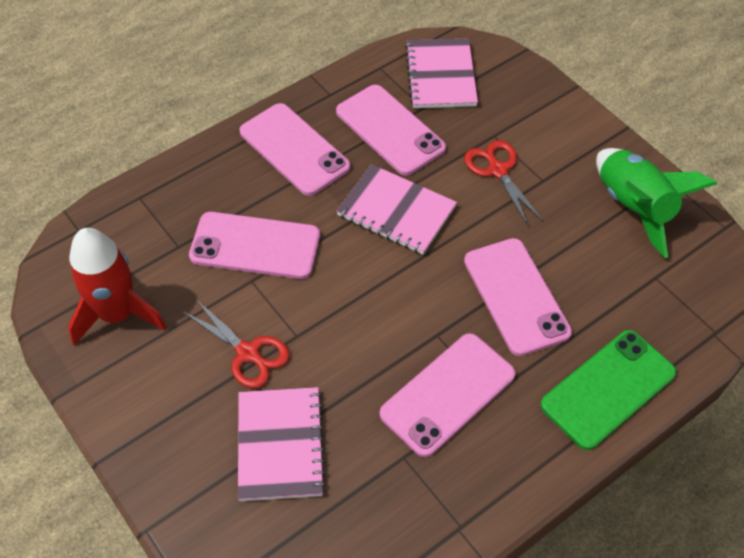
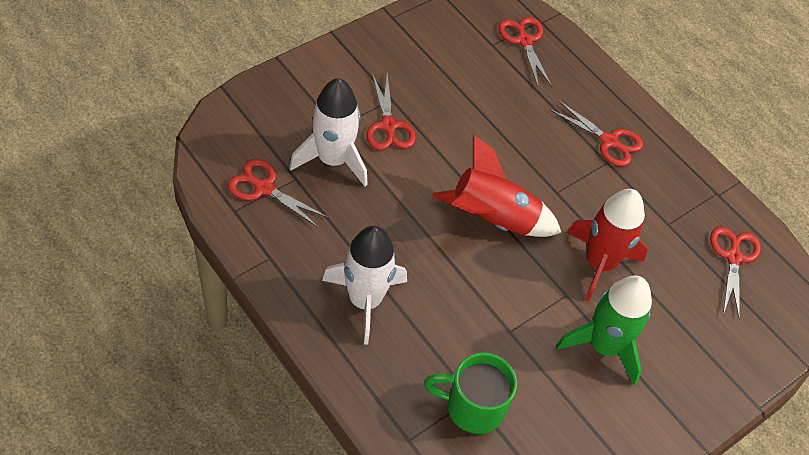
green mug: none = 0 -> [424,352,517,434] = 1
green phone: [541,330,676,450] = 1 -> none = 0
pink notebook: [238,387,326,501] [336,164,457,255] [405,38,478,108] = 3 -> none = 0
pink phone: [189,212,320,279] [240,103,350,196] [336,85,446,176] [380,333,515,457] [464,238,572,356] = 5 -> none = 0
red rocket: [68,228,166,345] = 1 -> [432,135,562,237] [567,189,648,301] = 2
red scissors: [182,298,290,388] [464,140,543,226] = 2 -> [228,159,329,228] [366,73,416,150] [498,16,552,88] [549,100,643,166] [710,226,761,320] = 5
white rocket: none = 0 -> [289,78,368,187] [322,226,407,344] = 2

